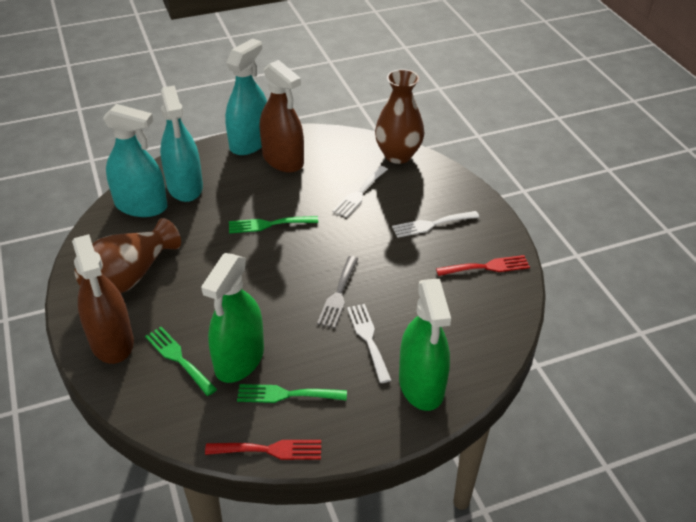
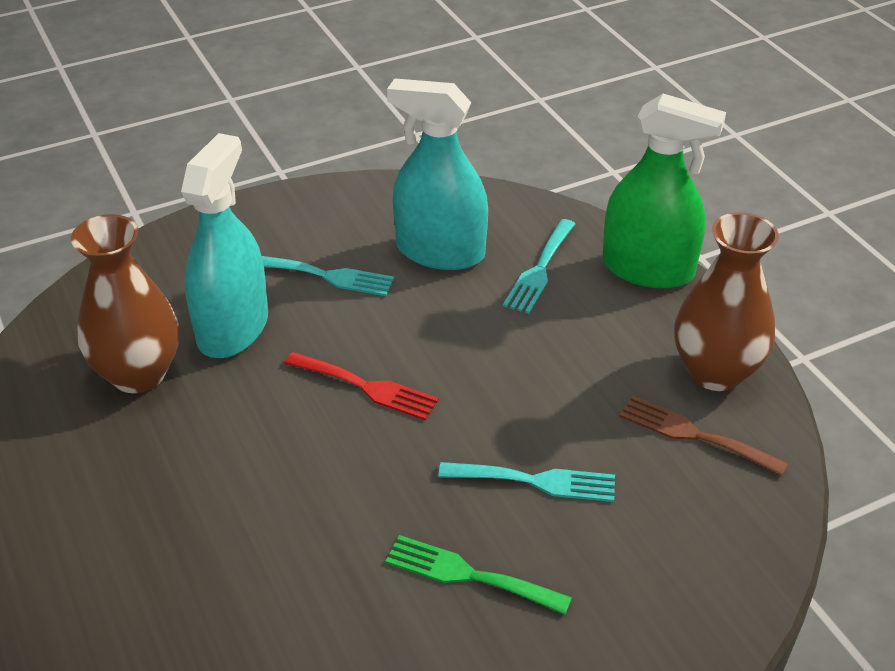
brown fork: none = 0 -> [619,396,789,476] = 1
brown spray bottle: [72,234,134,364] [260,60,304,173] = 2 -> none = 0
green fork: [145,327,217,396] [229,216,318,233] [237,384,347,403] = 3 -> [385,535,572,614] = 1
green spray bottle: [201,253,264,383] [399,279,451,411] = 2 -> [602,93,726,288] = 1
grey fork: [317,256,358,328] = 1 -> none = 0
red fork: [205,440,321,460] [436,255,530,276] = 2 -> [285,352,439,420] = 1
turquoise fork: none = 0 -> [262,256,394,296] [438,462,615,502] [503,219,575,314] = 3
turquoise spray bottle: [103,104,168,217] [160,85,203,202] [225,38,267,155] = 3 -> [181,133,268,358] [387,78,488,270] = 2
white fork: [332,166,388,217] [347,304,391,383] [392,211,479,238] = 3 -> none = 0

